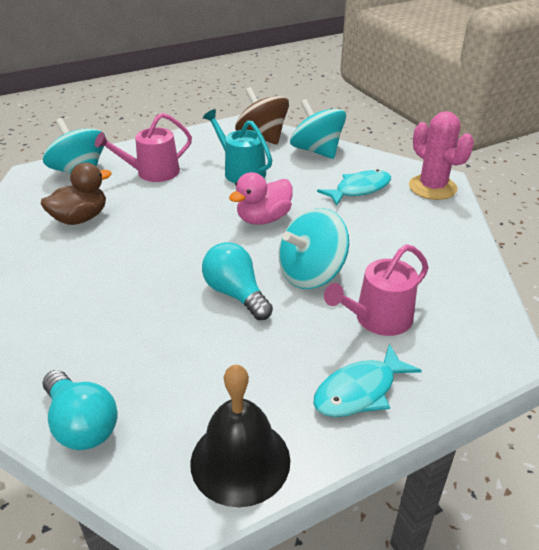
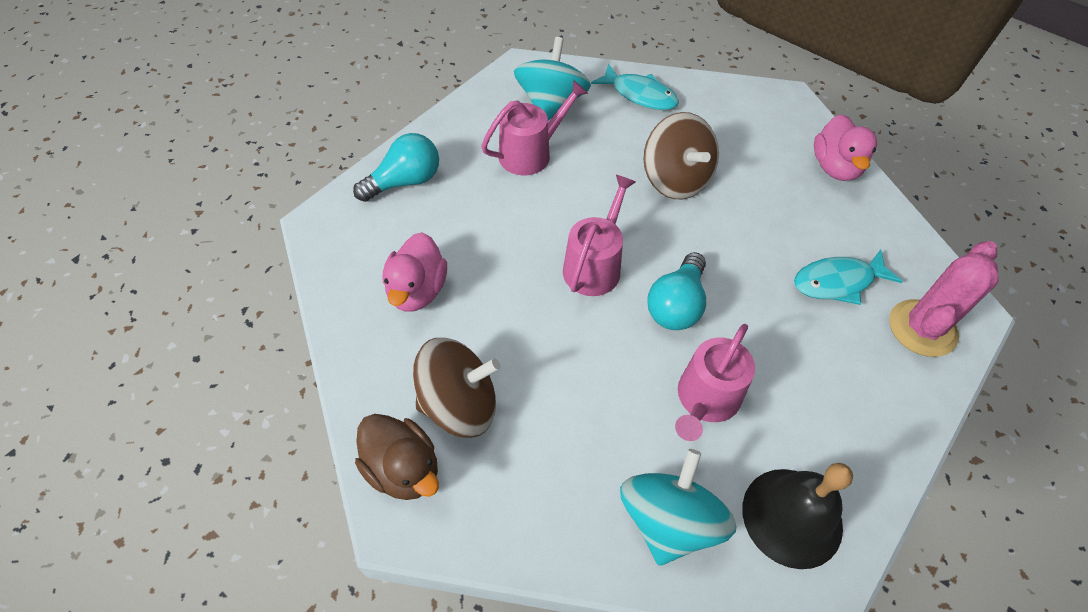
brown spinning top: [235,87,289,145] = 1 -> [413,338,501,438] [644,112,719,199] = 2
pink duck: [229,172,293,225] = 1 -> [383,232,447,312] [814,114,877,181] = 2
pink watering can: [95,113,192,182] [324,244,429,336] = 2 -> [481,80,588,175] [563,175,636,296] [675,324,755,441] = 3
turquoise spinning top: [43,118,105,174] [279,208,349,289] [290,99,346,159] = 3 -> [514,37,591,121] [620,449,736,566] = 2
turquoise watering can: [203,109,272,183] = 1 -> none = 0

